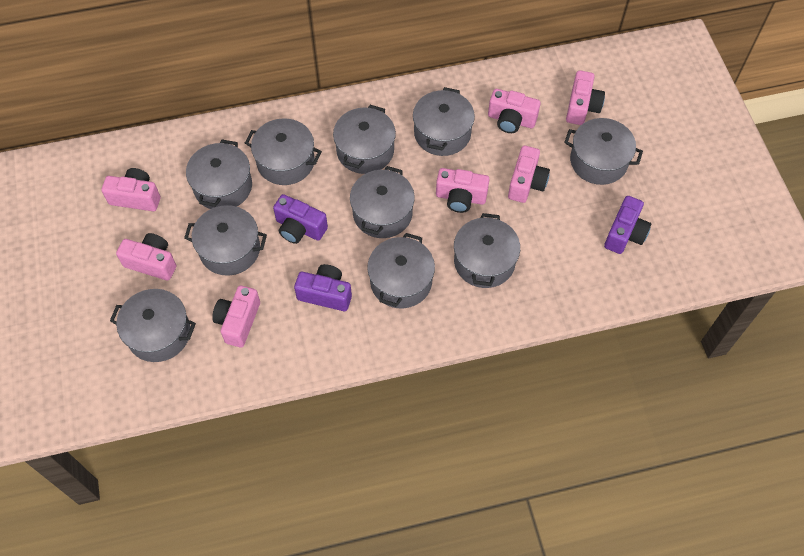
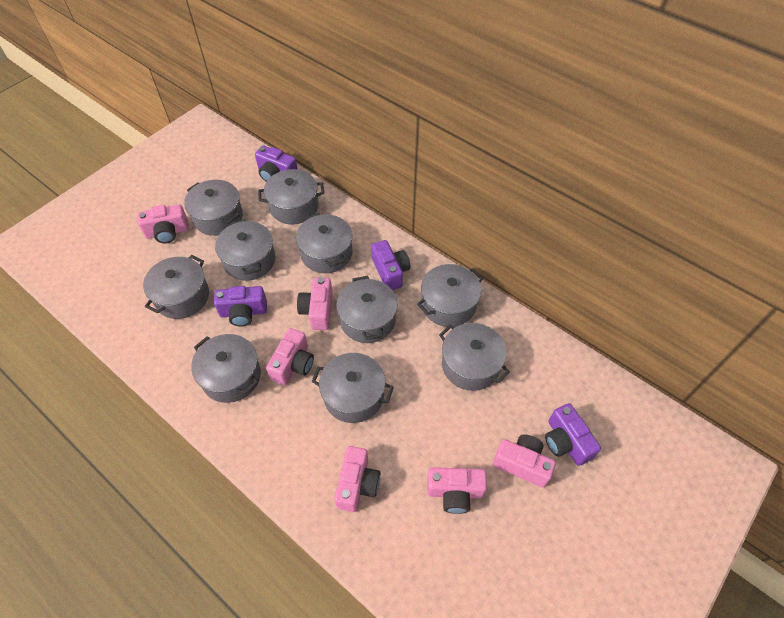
pink camera: [102,168,160,211] [116,233,176,281] [212,286,260,348] [436,168,490,213] [488,89,541,133] [508,146,550,203] [566,70,605,125] = 7 -> [137,204,189,243] [266,328,314,385] [297,277,333,330] [334,446,381,512] [427,467,487,514] [493,434,556,487] = 6
purple camera: [273,194,328,244] [294,264,352,311] [604,196,651,254] = 3 -> [214,286,267,326] [255,145,298,182] [372,240,410,290] [545,403,601,466] = 4

